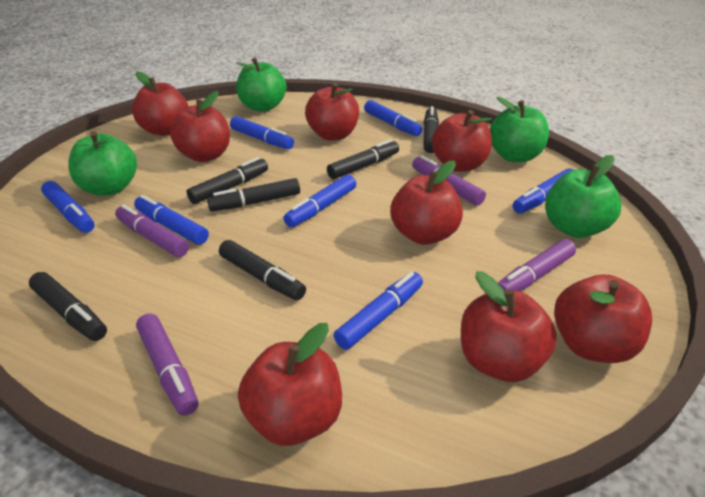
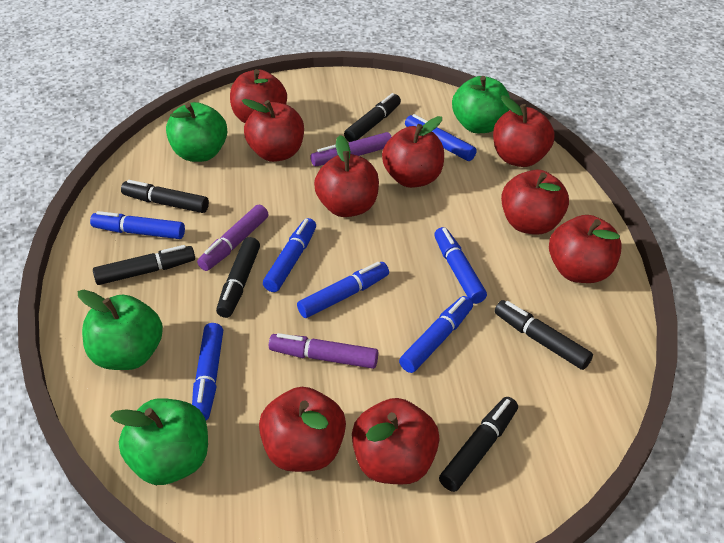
purple marker: [115,204,189,257] [136,314,198,416] [412,155,486,206] [498,239,576,291] = 4 -> [197,205,268,271] [269,333,378,369] [310,132,391,166] = 3
red apple: [132,71,189,136] [170,91,230,162] [238,323,342,446] [305,83,359,141] [390,160,463,245] [432,110,492,172] [461,271,557,382] [554,275,652,363] = 8 -> [230,69,287,123] [242,99,304,162] [259,387,346,472] [314,135,379,217] [352,398,440,484] [382,116,444,188] [493,96,555,167] [501,170,569,235] [549,215,622,283] = 9

